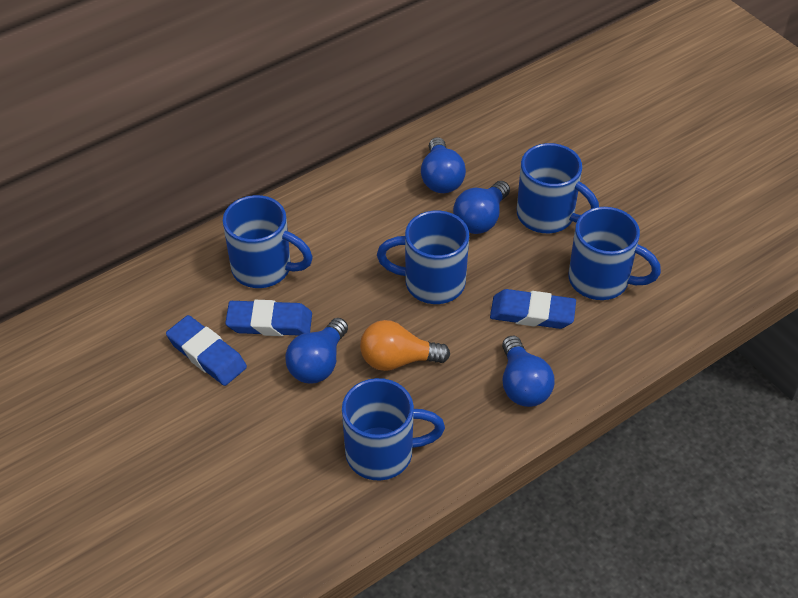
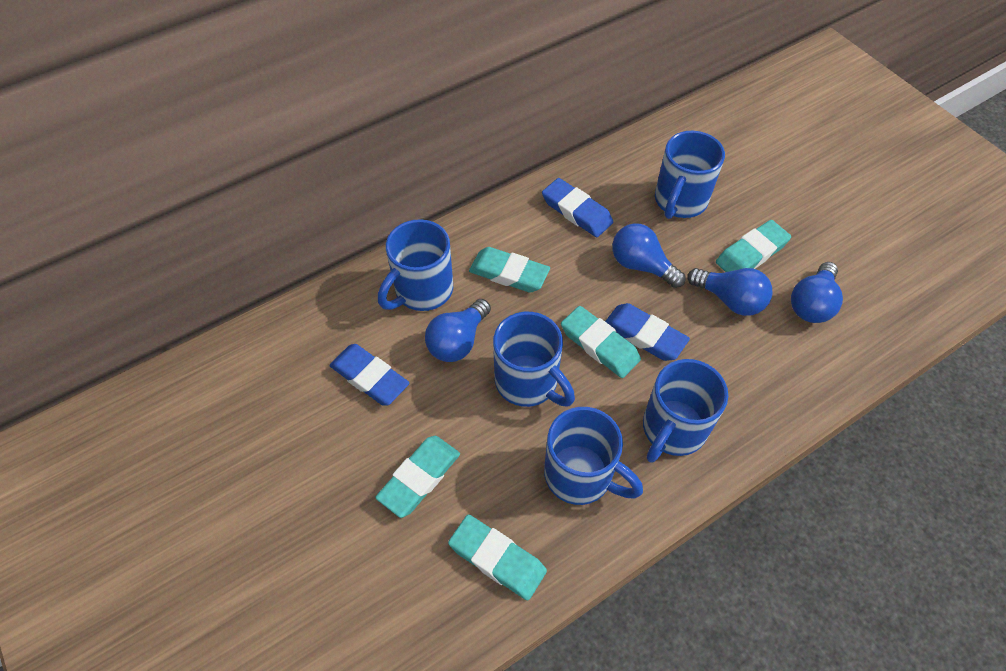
orange light bulb: [360,320,450,371] = 1 -> none = 0
turquoise eraser: none = 0 -> [375,436,460,518] [448,515,547,600] [469,247,550,293] [561,306,641,378] [716,220,791,272] = 5

